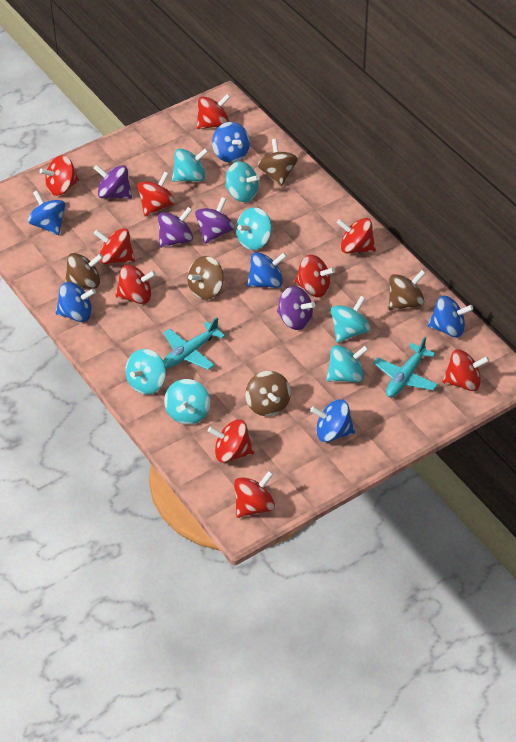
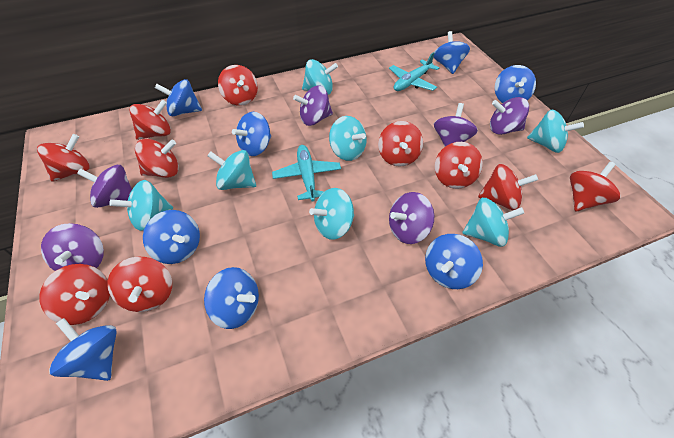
blue spinning top: [28,190,65,235] [56,282,96,322] [212,122,250,163] [247,252,287,288] [310,399,355,442] [428,296,473,337] = 6 -> [49,318,117,381] [143,210,200,264] [155,79,202,116] [204,267,259,329] [232,112,271,156] [425,234,483,289] [434,31,470,74] [495,65,536,103] = 8
brown spinning top: [65,253,103,289] [187,256,224,300] [245,371,291,416] [258,139,298,187] [389,270,426,310] = 5 -> none = 0
purple spinning top: [94,164,132,199] [158,207,193,248] [195,197,234,244] [277,286,315,330] = 4 -> [41,223,104,271] [77,165,132,208] [293,85,333,126] [389,192,435,244] [434,103,478,146] [490,97,529,135] = 6

